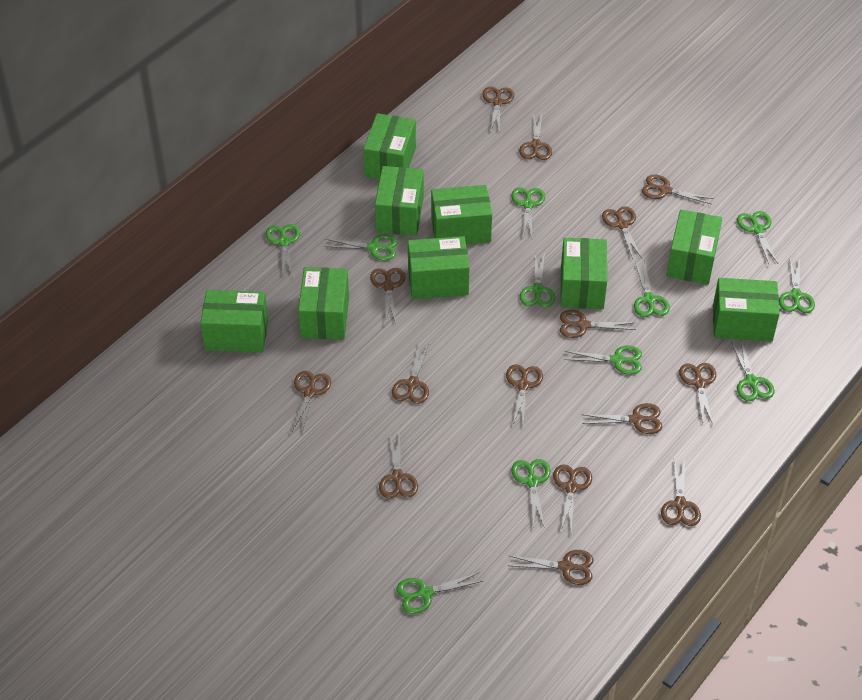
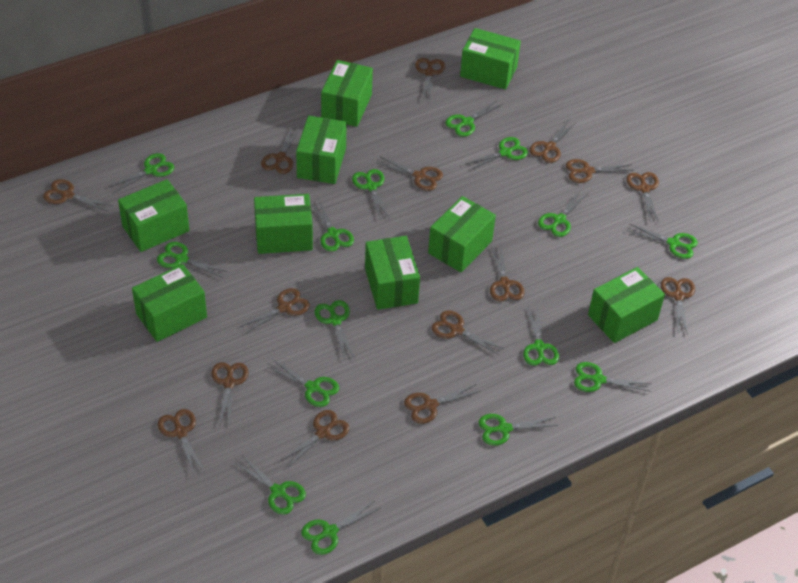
green scissors: [266,224,300,278] [324,234,398,260] [396,572,483,614] [511,187,545,237] [512,459,550,527] [520,252,555,307] [564,345,642,375] [634,262,670,317] [731,341,775,401] [737,211,778,264] [779,258,815,313] = 11 -> [109,153,174,193] [157,242,228,278] [234,455,306,514] [266,359,339,407] [301,501,380,555] [311,200,354,252] [315,300,355,359] [352,169,389,220] [445,100,503,137] [464,137,528,171] [478,414,558,446] [523,307,559,366] [538,191,587,237] [574,362,651,392] [626,224,698,259] = 15

